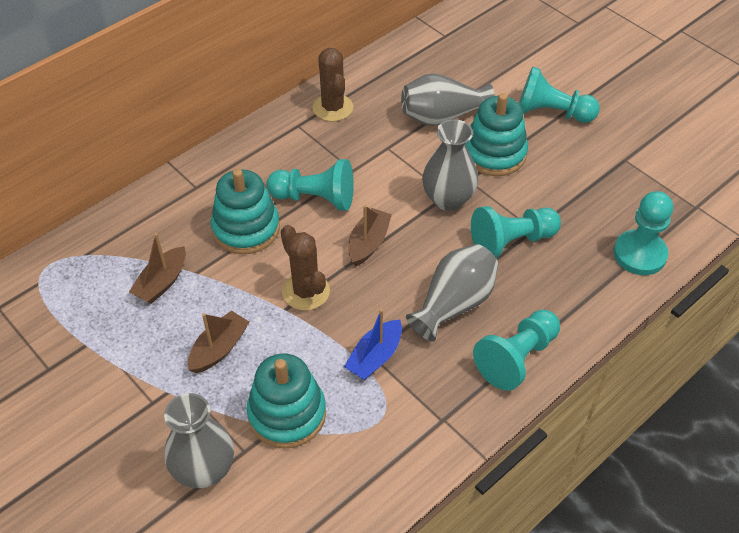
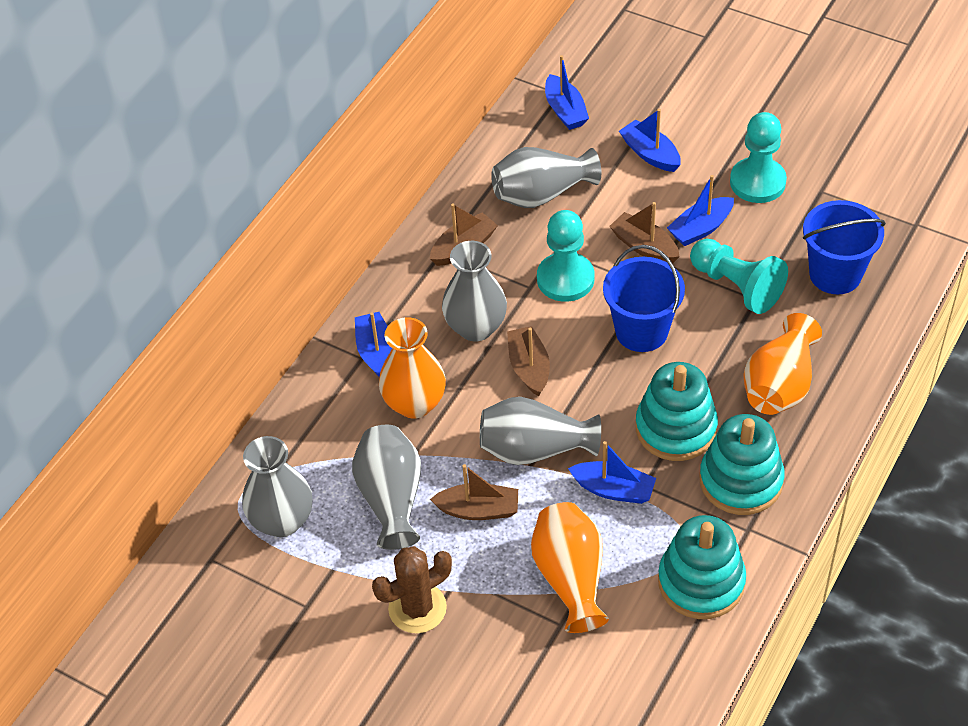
blue boat: [344,309,402,380] = 1 -> [355,312,392,377] [545,55,589,130] [568,441,656,504] [619,109,681,172] [667,175,734,246] = 5
blue bucket: none = 0 -> [603,245,685,352] [803,200,886,294] = 2
brown boat: [129,233,186,304] [188,311,249,373] [348,205,392,266] = 3 -> [430,204,498,266] [430,464,518,520] [507,326,550,396] [609,202,680,264] = 4
brown cactus: [281,225,330,311] [312,48,353,122] = 2 -> [372,546,452,633] = 1
grey vase: [164,393,234,488] [401,73,495,126] [406,244,498,342] [422,119,478,211] = 4 -> [242,436,312,537] [352,425,421,550] [442,241,507,341] [480,397,601,465] [491,147,601,208] = 5
orange vase: none = 0 -> [379,317,446,419] [531,502,609,633] [743,313,822,415] = 3
turquoise pawn: [266,159,354,211] [471,206,561,258] [473,310,560,391] [519,67,600,123] [613,191,673,275] = 5 -> [537,210,594,302] [690,239,788,314] [730,112,787,203] = 3

